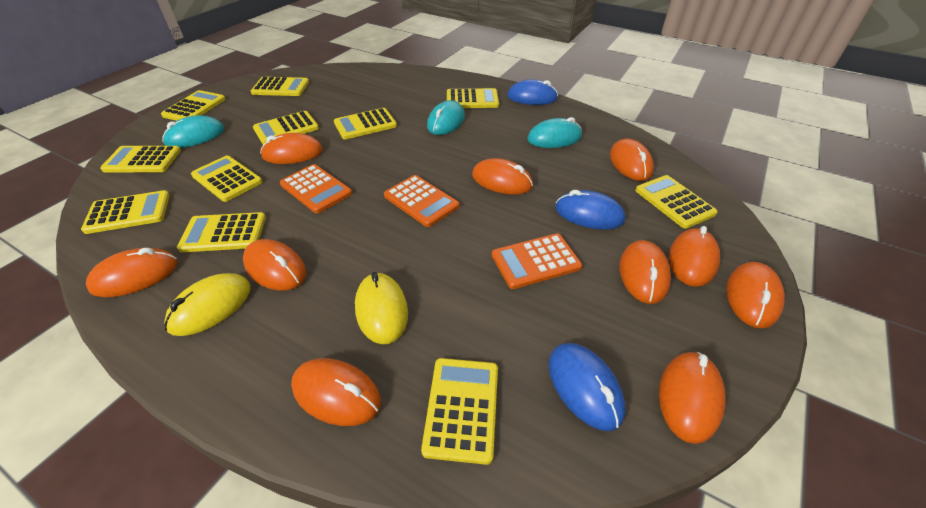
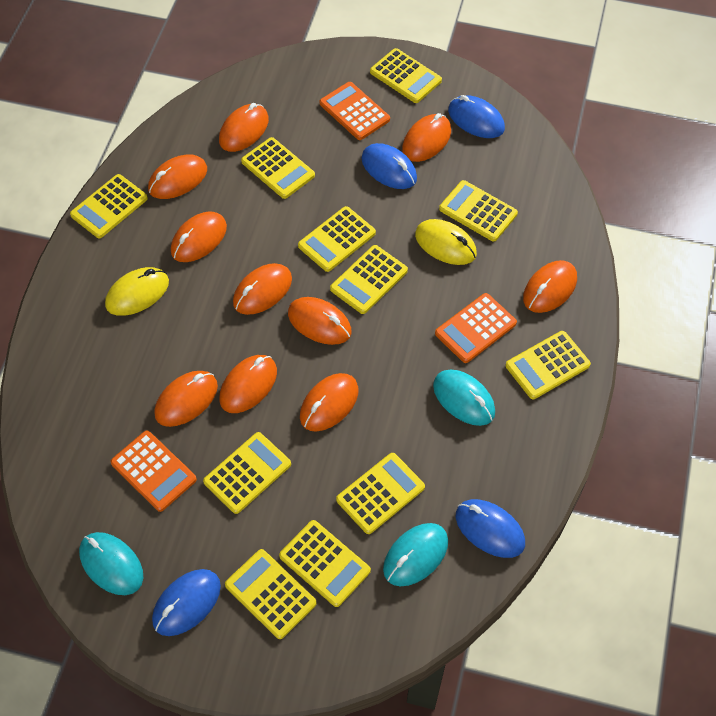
blue mouse: [507,79,558,105] [549,343,625,431] [555,190,625,230] = 3 -> [152,569,221,636] [361,143,417,189] [448,95,505,138] [456,499,525,558] = 4

